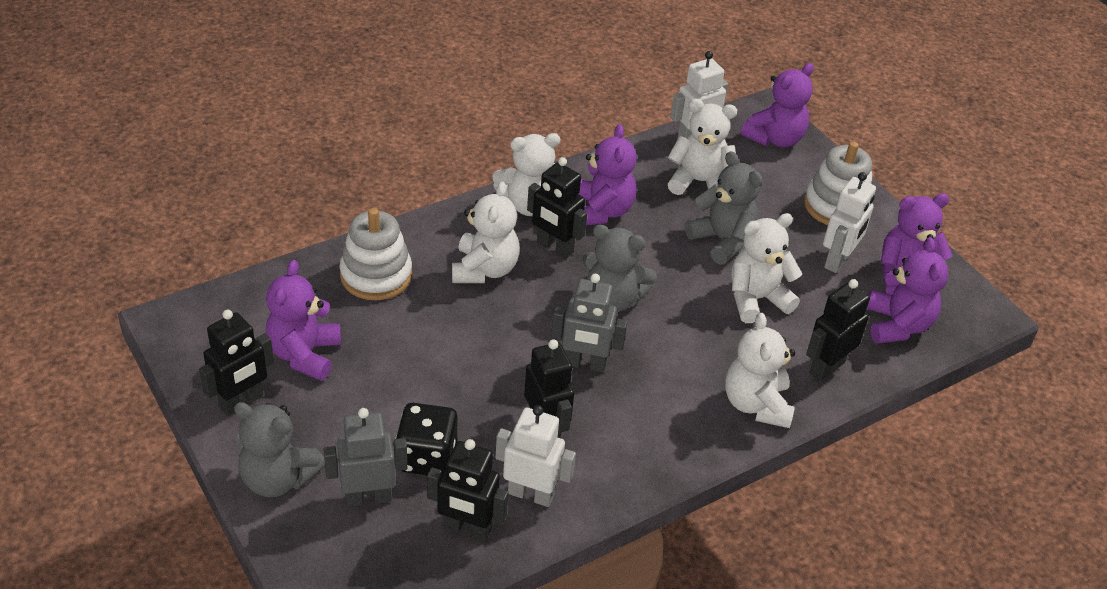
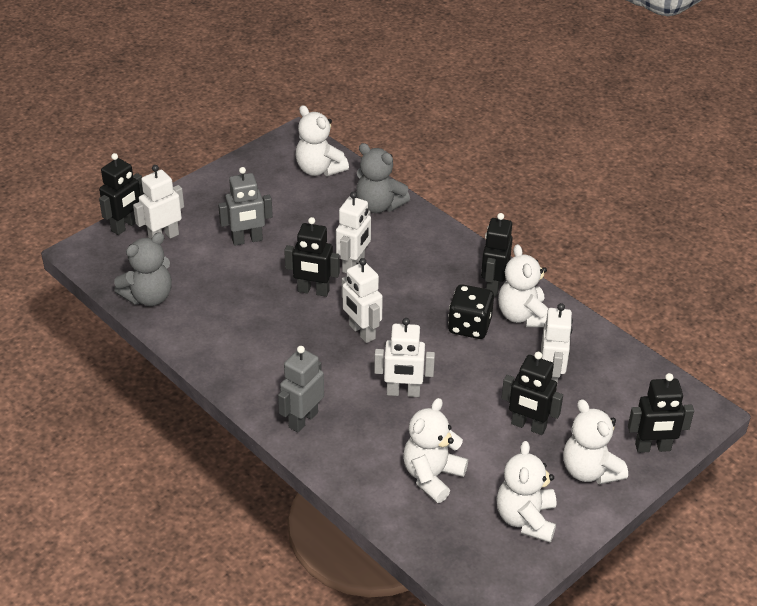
grey teddy bear: [234,402,325,497] [582,225,657,312] [685,151,763,265] = 3 -> [114,232,172,306] [356,143,410,213] = 2
purple teddy bear: [265,260,341,381] [578,124,637,226] [741,63,814,147] [867,237,948,344] [881,193,953,294] = 5 -> none = 0
white robot: [496,405,576,507] [670,51,728,138] [823,172,876,273] = 3 -> [133,165,184,239] [336,192,371,273] [342,258,383,343] [374,318,435,397] [541,303,573,389] = 5
white stacking toy: [339,208,412,300] [804,141,872,225] = 2 -> none = 0

